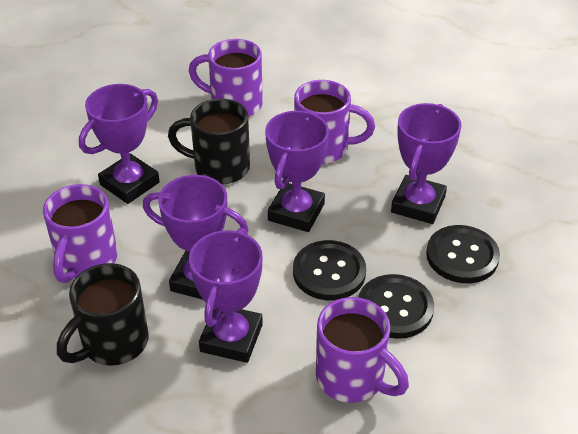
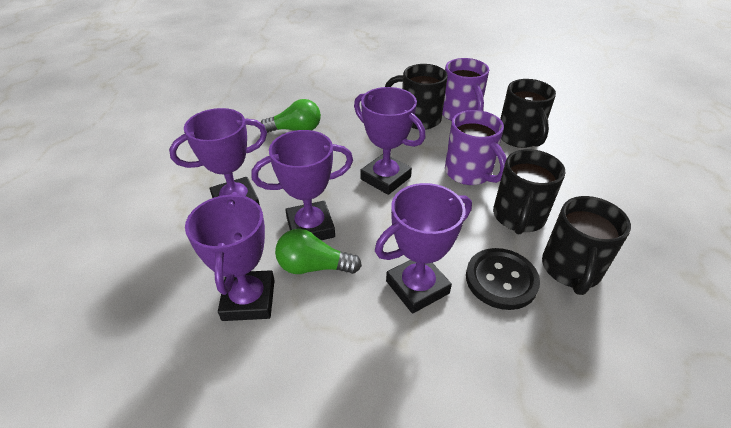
black button: [293,240,366,300] [358,274,434,339] [426,225,500,283] = 3 -> [466,248,540,310] = 1
black mug: [57,263,149,366] [168,98,250,185] = 2 -> [385,64,448,130] [493,149,566,234] [500,79,556,148] [542,196,631,295] = 4
green light bulb: none = 0 -> [261,99,321,133] [275,229,362,274] = 2
purple mug: [43,184,118,283] [189,39,263,117] [294,80,375,164] [316,297,409,403] = 4 -> [442,58,489,121] [445,110,507,185] = 2

